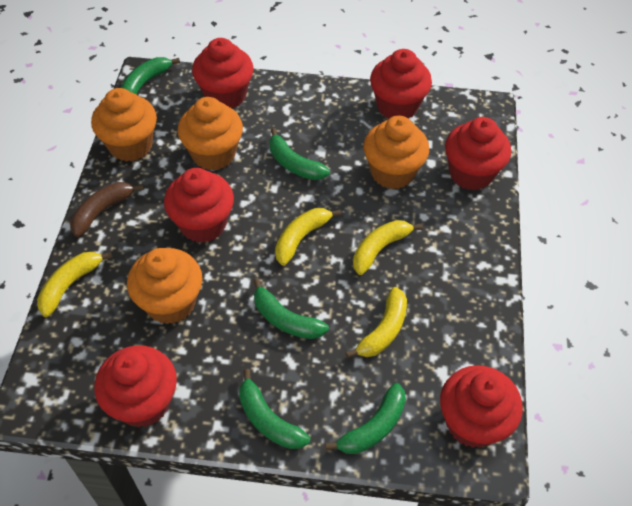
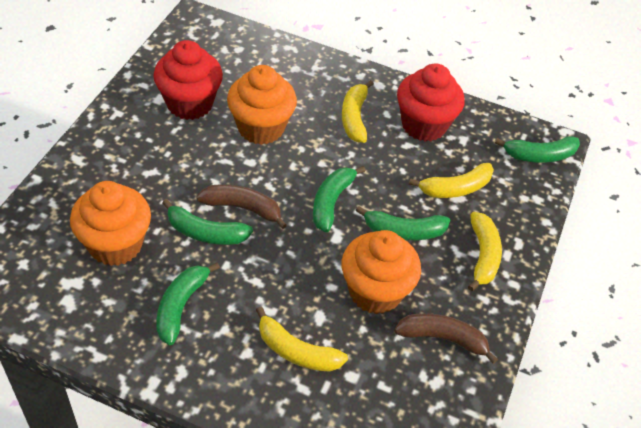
brown banana: [70,182,144,237] = 1 -> [197,184,287,229] [394,313,498,364] = 2
orange cupcake: [91,88,157,162] [127,248,202,324] [178,97,243,171] [364,116,429,189] = 4 -> [70,181,151,266] [227,65,297,145] [341,230,421,314] = 3
red cupcake: [94,345,177,428] [164,168,234,243] [192,38,254,108] [370,49,432,119] [440,365,523,448] [445,117,511,191] = 6 -> [153,40,223,120] [397,63,465,142] = 2

